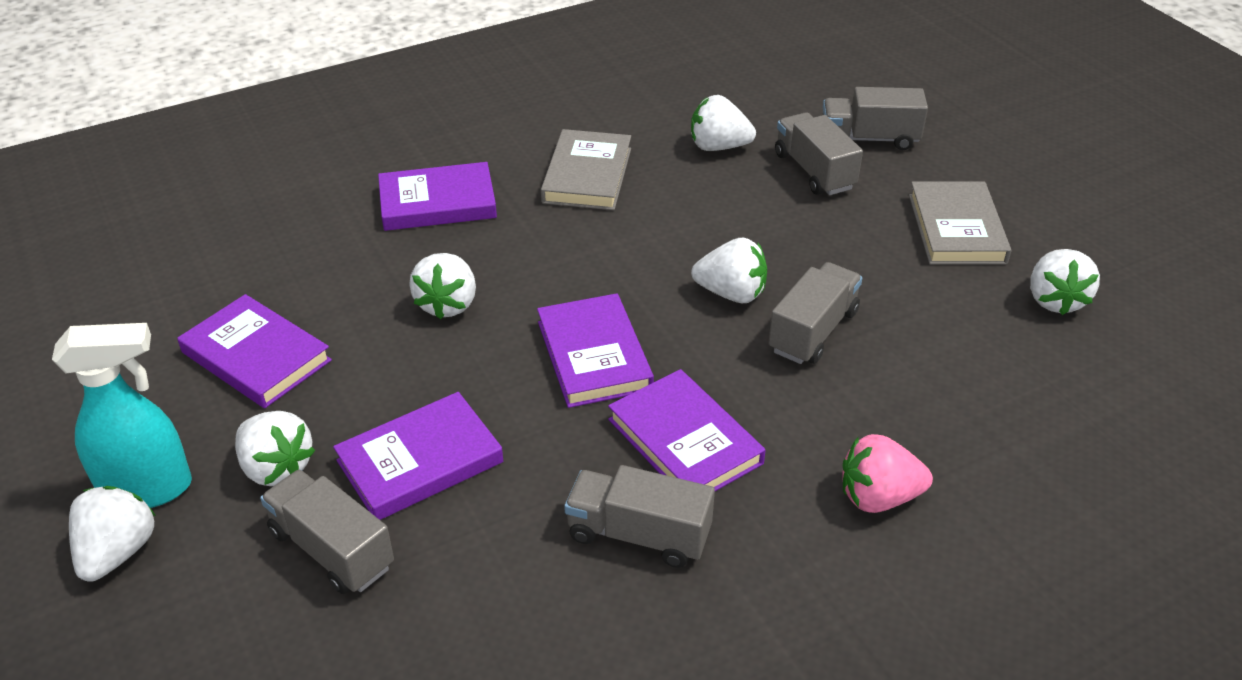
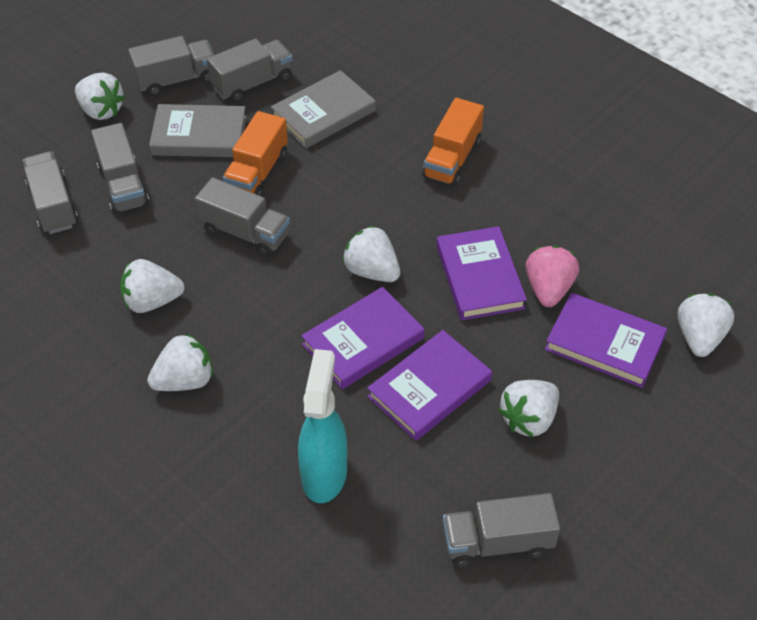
grey truck: [260,469,394,594] [564,465,715,568] [768,262,862,364] [775,112,863,195] [823,87,928,150] = 5 -> [23,151,78,234] [91,123,149,214] [128,36,214,96] [195,177,290,257] [207,39,293,102] [443,493,560,567] = 6
orange truck: none = 0 -> [223,111,288,196] [422,98,484,186] = 2
purple book: [177,294,332,408] [333,392,503,520] [378,162,497,231] [537,293,654,408] [608,369,766,491] = 5 -> [301,287,424,389] [367,330,492,441] [436,226,527,320] [545,293,667,388] = 4

